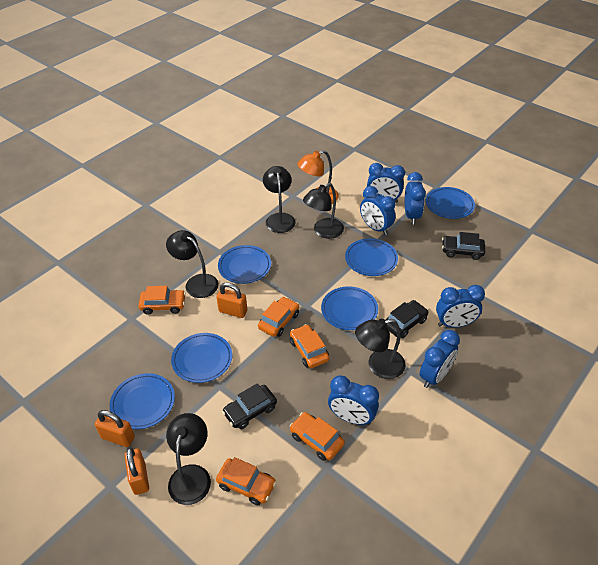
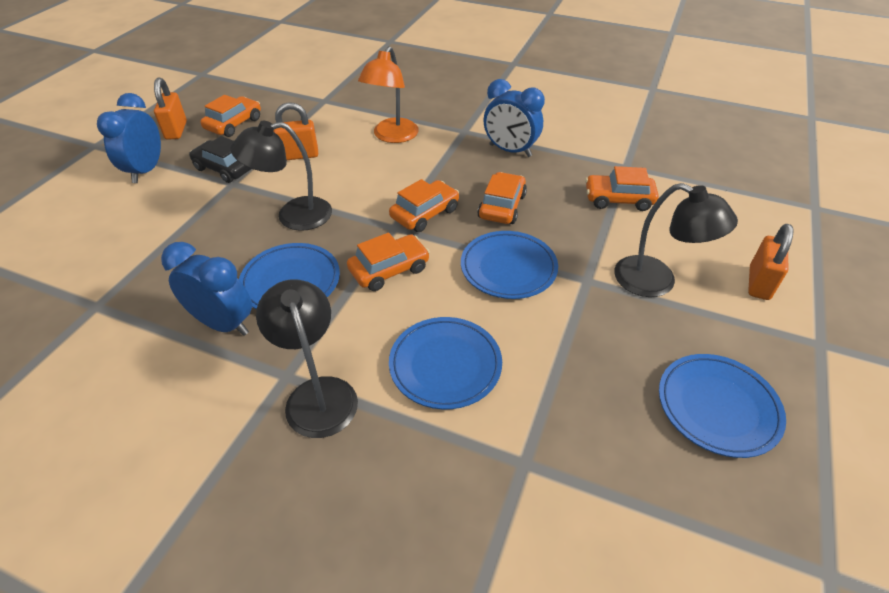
black car: [222,383,277,429] [386,300,428,338] [442,232,485,260] = 3 -> [189,136,252,183] = 1
black lamp: [166,230,219,298] [166,413,211,505] [263,166,295,233] [303,183,344,239] [355,319,406,379] = 5 -> [230,121,332,231] [256,279,358,438] [614,183,738,297] = 3
blue clock: [328,375,379,425] [360,186,396,235] [367,163,405,203] [405,172,426,225] [420,330,460,388] [436,285,485,328] = 6 -> [97,93,161,183] [161,242,252,336] [483,79,545,157] = 3
blue plate: [110,373,175,429] [171,333,232,383] [218,245,271,284] [321,286,378,330] [345,238,398,276] [426,187,475,219] = 6 -> [239,243,340,310] [389,317,502,409] [461,231,558,299] [659,354,786,458] = 4

